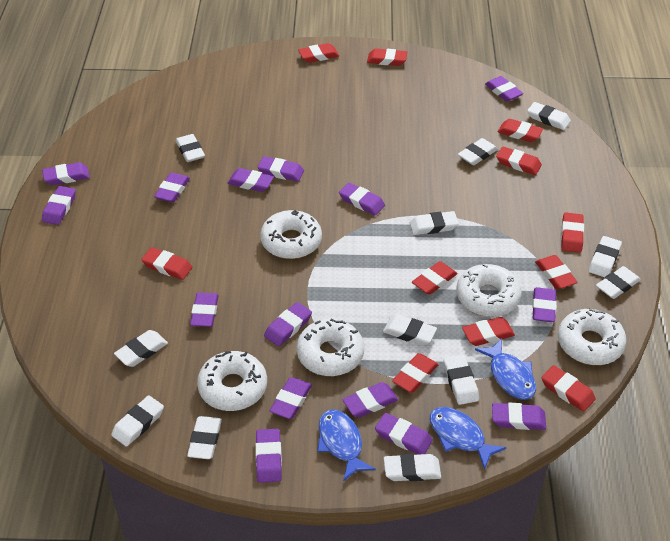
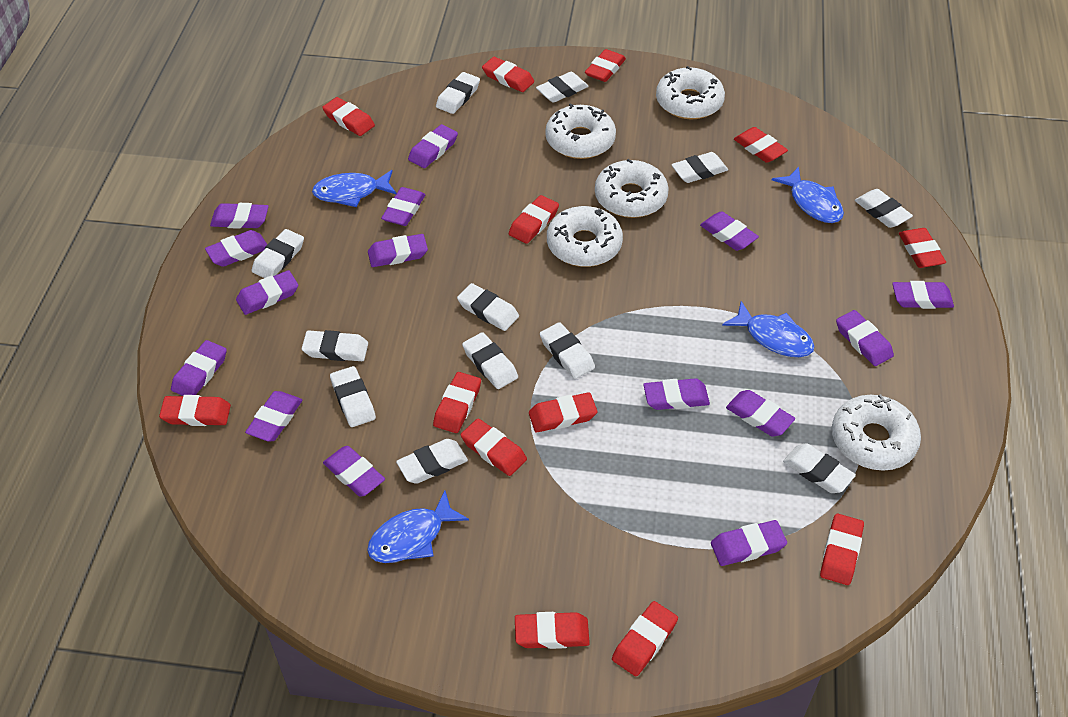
blue fish: [317,409,376,481] [430,407,506,470] [475,339,536,400] = 3 -> [312,170,397,207] [367,491,469,563] [722,301,815,357] [772,167,844,223] = 4
red eraser: [141,247,192,280] [298,43,339,63] [367,48,407,66] [392,353,439,393] [412,261,458,295] [462,317,515,346] [496,146,542,175] [498,119,543,142] [535,255,578,289] [541,365,596,412] [561,212,584,253] = 11 -> [159,395,231,426] [322,97,375,136] [433,372,481,433] [461,418,527,476] [482,57,534,92] [509,195,559,244] [515,612,590,649] [529,392,597,432] [585,49,626,82] [612,601,678,676] [734,127,788,163] [820,514,864,585] [899,228,946,268] = 13

